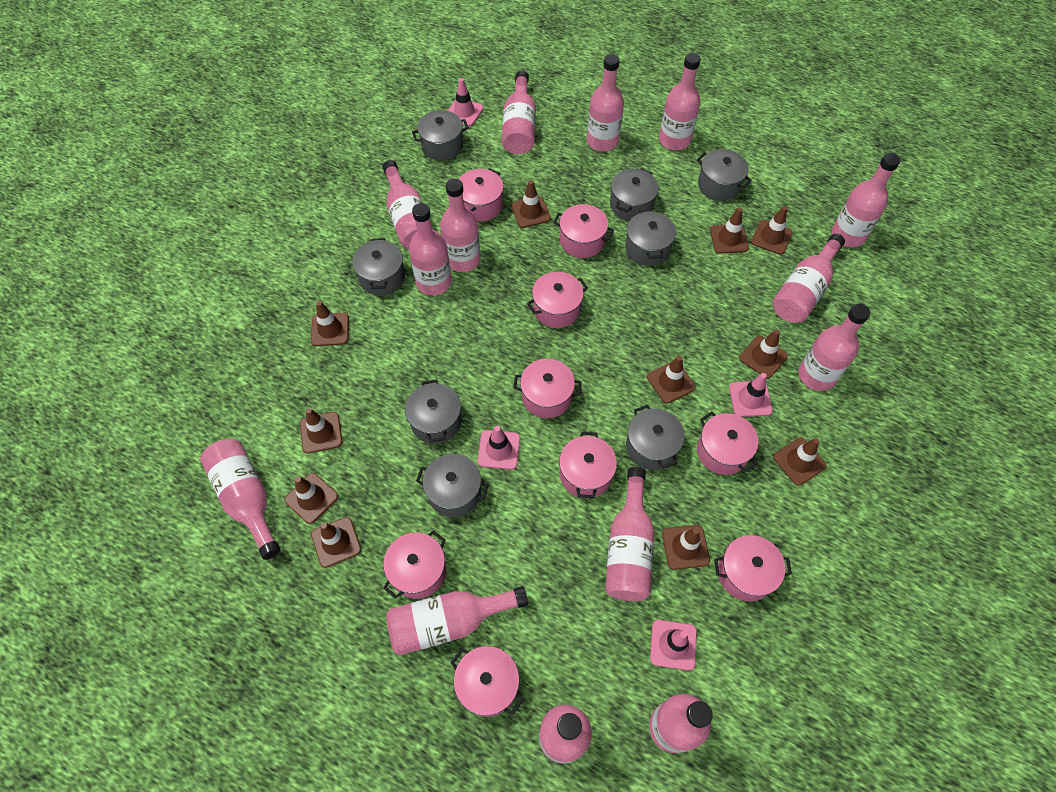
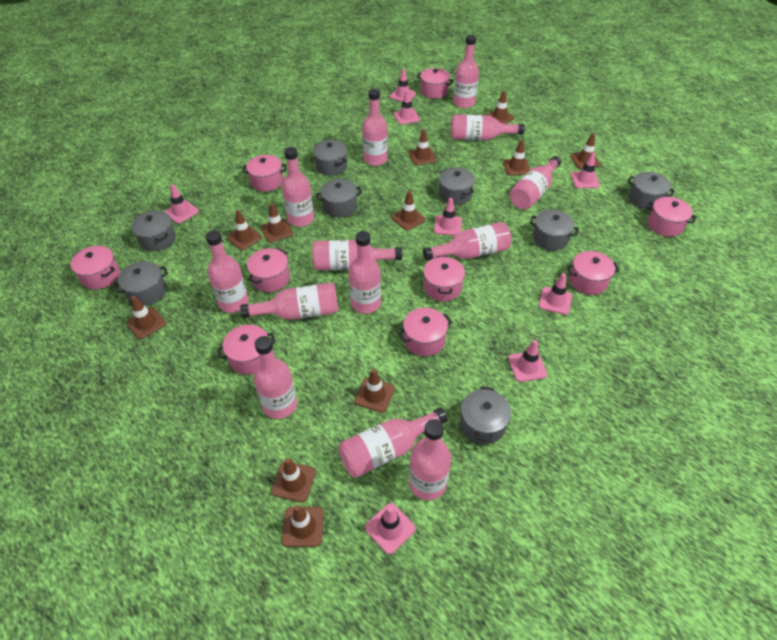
pink bottle: [200,439,281,560] [383,160,434,249] [386,586,528,655] [409,203,452,296] [440,179,481,272] [501,71,536,154] [539,705,592,764] [587,54,624,152] [605,467,654,601] [649,694,713,753] [659,53,701,150] [772,234,845,323] [799,304,870,391] [832,153,900,247] = 14 -> [206,230,249,313] [240,282,338,320] [253,336,297,419] [282,147,314,227] [312,240,402,270] [339,408,448,478] [348,231,381,314] [362,89,388,166] [409,419,451,500] [423,222,512,260] [451,115,525,140] [453,35,479,108] [510,156,561,210] = 13
pink traffic cone: [448,78,484,126] [478,426,520,470] [650,620,697,671] [729,373,773,417] = 4 -> [164,184,199,224] [365,503,416,554] [390,69,416,102] [394,90,420,125] [434,198,462,236] [508,340,547,382] [539,273,572,315] [571,152,600,188] = 8

